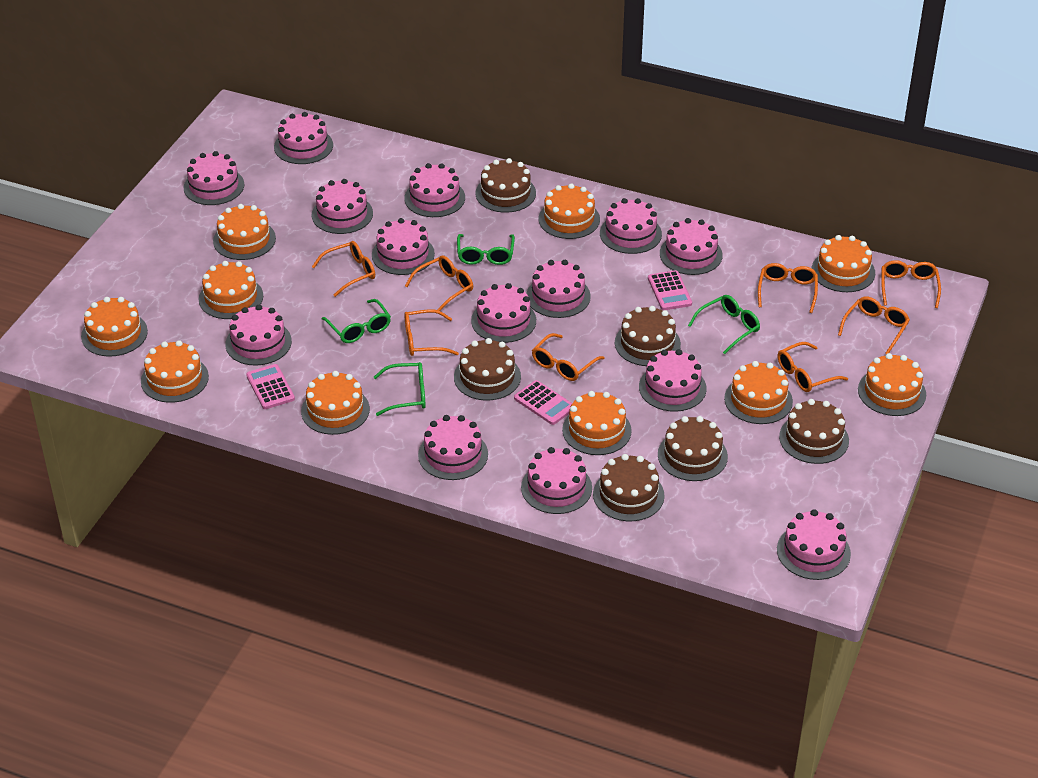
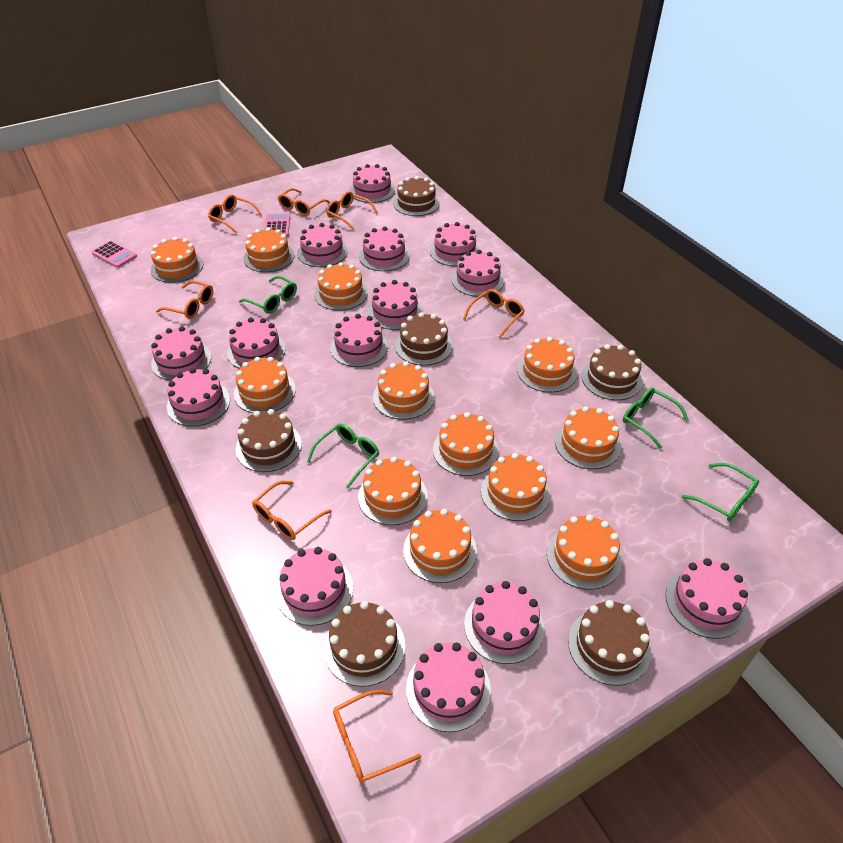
orange cake: [81,297,148,357] [141,340,209,403] [199,261,263,319] [213,204,276,260] [301,371,370,435] [539,183,600,239] [562,391,632,455] [724,361,793,424] [812,235,875,292] [858,353,926,416] = 10 -> [151,237,203,283] [234,357,296,413] [243,227,294,272] [314,262,368,311] [358,457,427,525] [373,361,434,420] [403,509,477,583] [433,412,499,476] [481,453,550,521] [517,337,577,392] [547,515,622,590] [555,406,621,469] = 12
orange glasses: [312,241,375,297] [404,309,459,356] [405,255,473,311] [532,333,604,381] [758,263,818,313] [778,342,848,392] [838,296,910,354] [881,260,941,308] = 8 -> [156,281,213,319] [208,195,262,233] [252,481,332,540] [278,188,330,216] [327,191,378,230] [333,690,421,783] [463,289,525,338] = 7
pink calculator: [246,364,295,409] [514,380,572,425] [648,270,692,310] = 3 -> [92,241,137,268] [264,213,290,237] = 2

